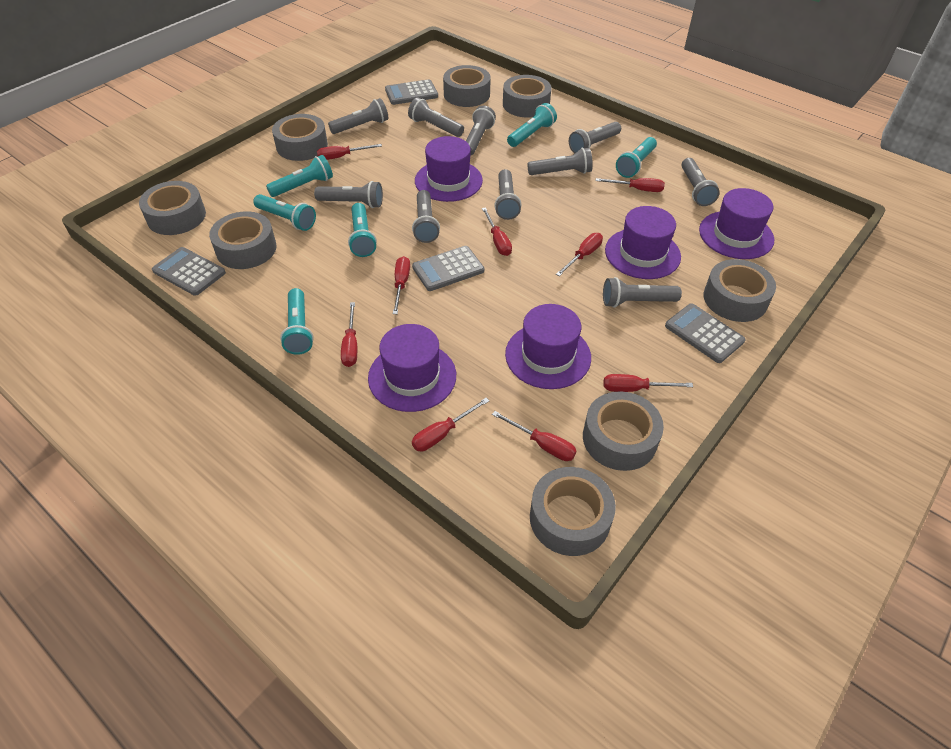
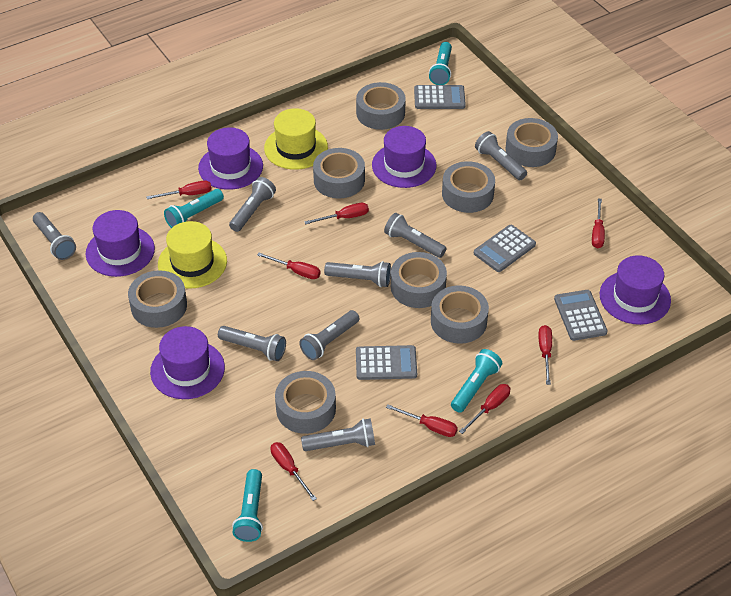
grey flashlight: [314,181,383,208] [328,98,388,134] [408,97,464,137] [412,190,440,243] [466,106,496,156] [494,169,521,220] [528,148,593,175] [569,122,621,153] [603,277,682,308] [681,158,720,206] = 10 -> [33,212,76,260] [218,326,286,361] [229,177,276,232] [299,310,359,360] [301,418,375,451] [324,261,391,287] [384,213,446,258] [475,131,527,180] = 8
red screwdriver: [317,144,382,160] [341,302,357,367] [393,256,410,314] [412,398,489,451] [482,207,512,256] [492,411,577,461] [556,233,603,276] [596,178,665,192] [604,374,693,392] = 9 -> [146,180,212,199] [257,253,321,279] [270,442,317,501] [304,203,369,224] [386,404,458,437] [459,384,510,434] [538,325,552,385] [592,199,605,249] = 8
turquoise flashlight: [253,194,316,231] [266,155,333,197] [280,288,314,355] [348,203,377,257] [507,103,557,147] [616,137,657,178] = 6 -> [164,189,224,228] [232,469,263,542] [429,42,452,85] [451,349,502,413] = 4
yellow hat: none = 0 -> [158,221,227,289] [264,108,328,170] = 2

